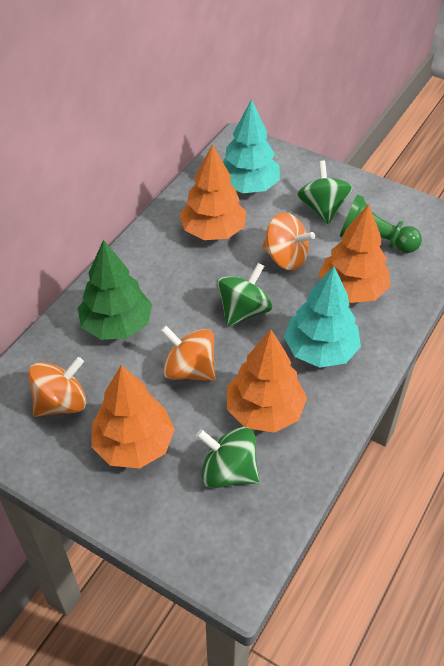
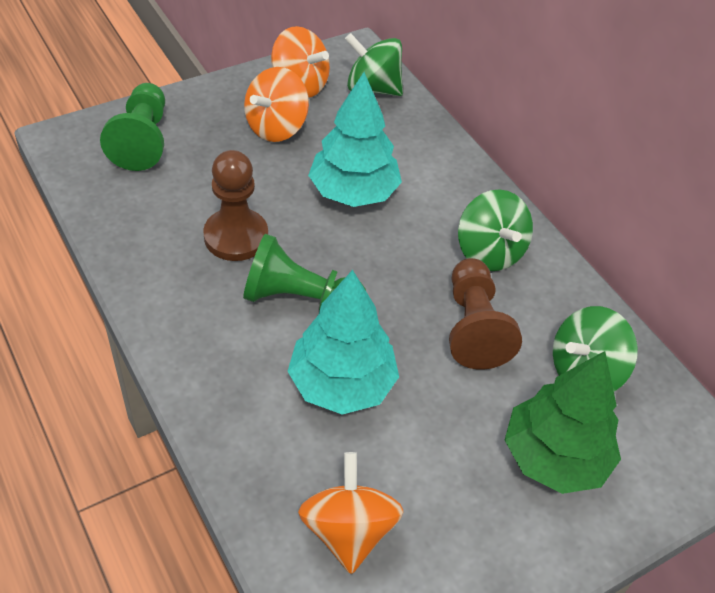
brown pawn: none = 0 -> [203,150,268,261] [449,258,522,370] = 2
green pawn: [340,194,422,253] = 1 -> [100,83,165,171] [243,234,366,310] = 2
orange tree: [91,365,175,468] [179,144,246,240] [227,330,307,433] [318,204,390,303] = 4 -> none = 0

